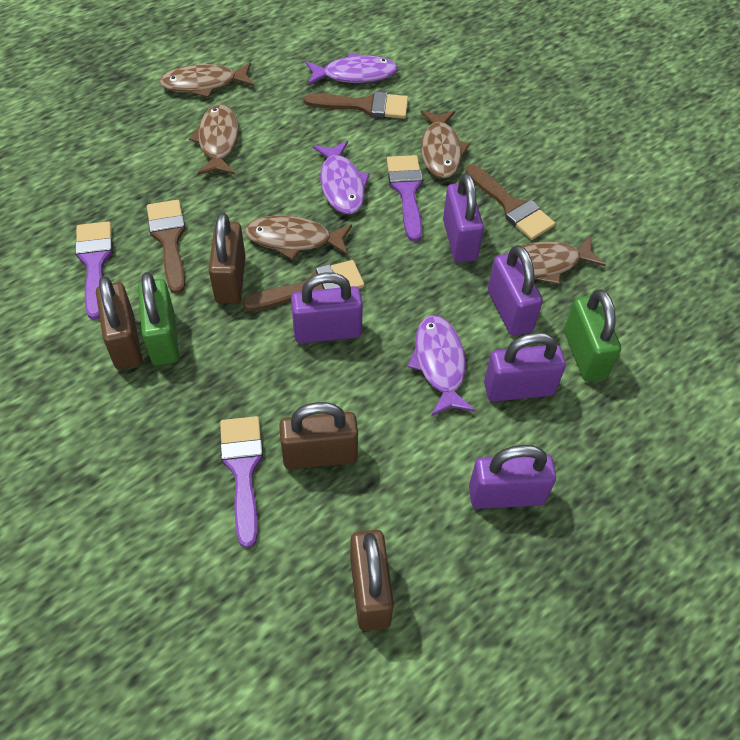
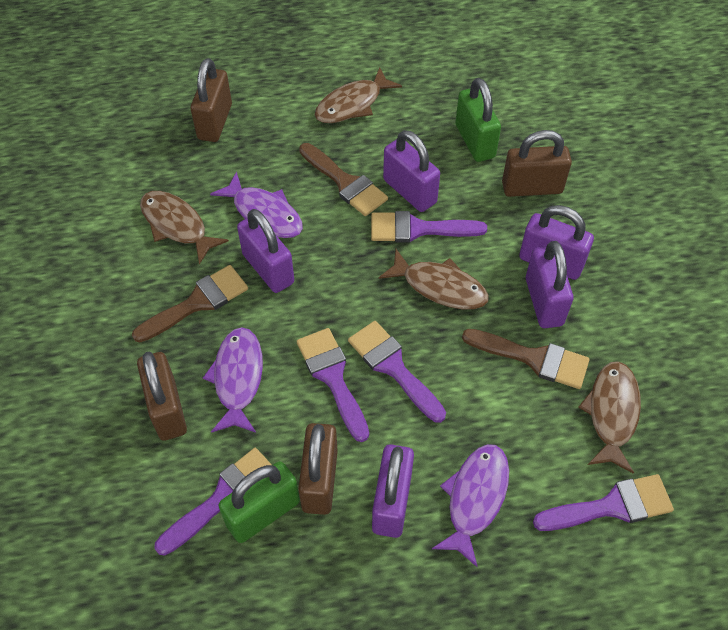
brown brush: [147,200,185,294] [242,260,364,311] [304,92,408,118] [465,164,555,240] = 4 -> [132,265,248,342] [299,143,388,216] [462,329,590,389] = 3
brown fish: [159,63,254,98] [189,104,239,175] [245,215,352,260] [421,110,470,179] [505,236,606,285] = 5 -> [140,191,229,265] [315,67,402,123] [379,249,489,310] [578,361,641,474] = 4
purple brush: [75,221,113,320] [220,416,263,548] [387,155,423,242] = 3 -> [154,448,272,556] [297,328,369,442] [348,321,446,423] [371,211,487,243] [533,474,674,531] = 5

